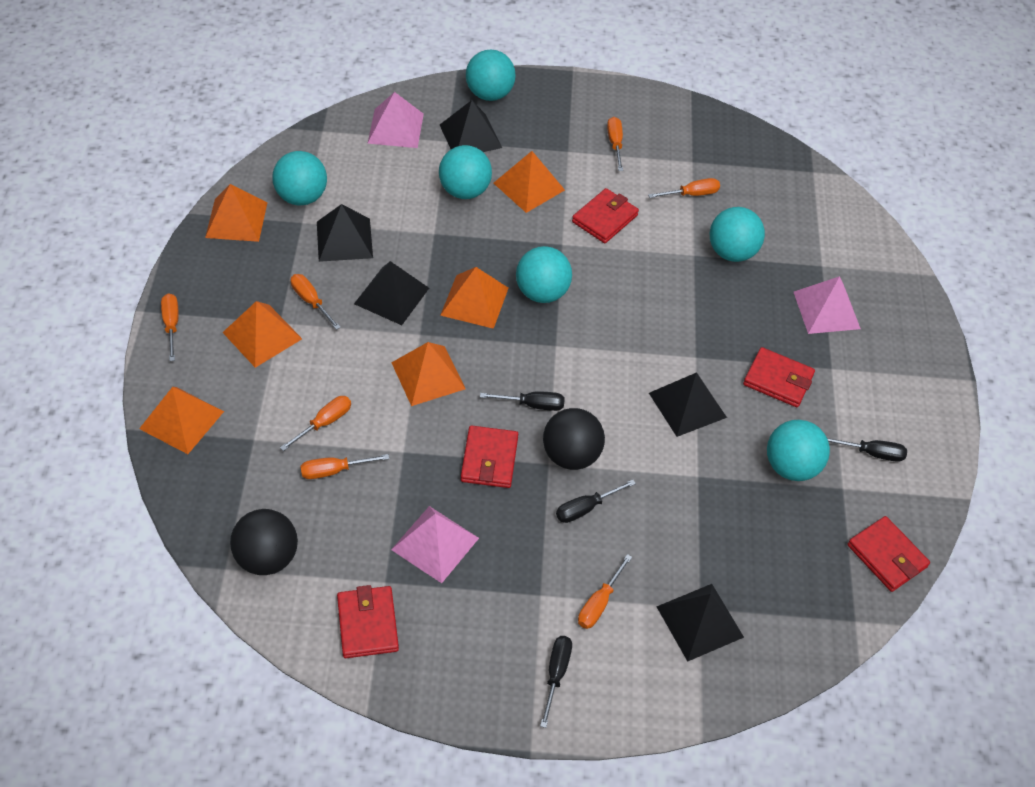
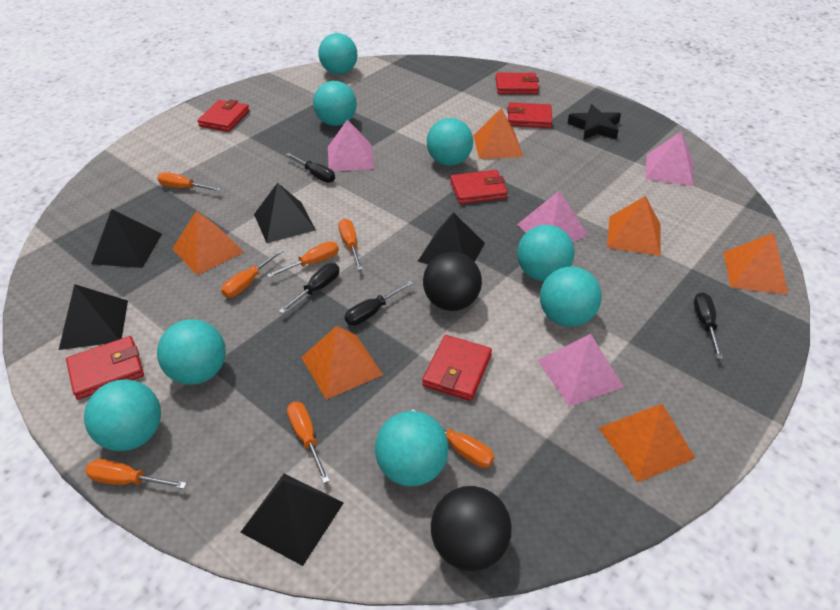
black star: none = 0 -> [567,104,621,140] = 1
pink pyramid: [367,92,424,148] [391,506,479,583] [794,276,861,334] = 3 -> [328,120,374,171] [517,191,588,242] [537,334,624,407] [646,132,694,186] = 4
red wallet: [337,585,399,658] [461,425,518,488] [572,188,639,243] [743,347,815,407] [847,516,930,592] = 5 -> [66,336,144,400] [197,99,250,132] [422,335,492,401] [450,170,508,204] [495,73,539,94] [507,102,552,128] = 6
turquoise ball: [272,151,327,206] [439,145,492,199] [466,49,516,101] [516,246,572,303] [710,207,765,262] [767,420,830,481] = 6 -> [84,379,161,451] [157,319,226,385] [313,81,357,126] [318,33,357,75] [375,411,448,487] [427,118,473,166] [517,225,575,281] [540,266,602,327] = 8

